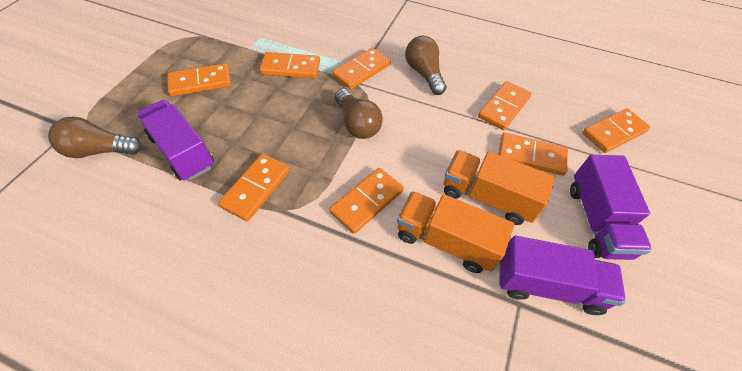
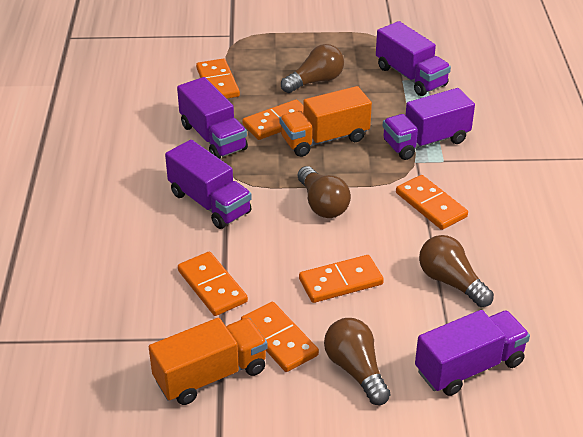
brown light bulb: [48,117,142,158] [335,89,383,139] [405,36,446,95] = 3 -> [281,44,344,93] [298,166,351,218] [324,318,390,405] [419,235,494,307] = 4
orange domino: [168,63,231,96] [218,154,290,221] [259,52,320,78] [329,168,404,234] [332,48,391,89] [478,81,532,130] [498,133,568,176] [582,108,650,153] = 8 -> [178,252,248,316] [196,59,240,99] [241,302,319,372] [242,99,303,140] [299,255,384,303] [396,175,468,230] = 6
purple truck: [137,100,214,181] [499,236,626,315] [570,155,652,260] = 3 -> [165,140,252,229] [177,77,248,159] [376,21,451,96] [383,88,475,160] [415,310,530,396] = 5

